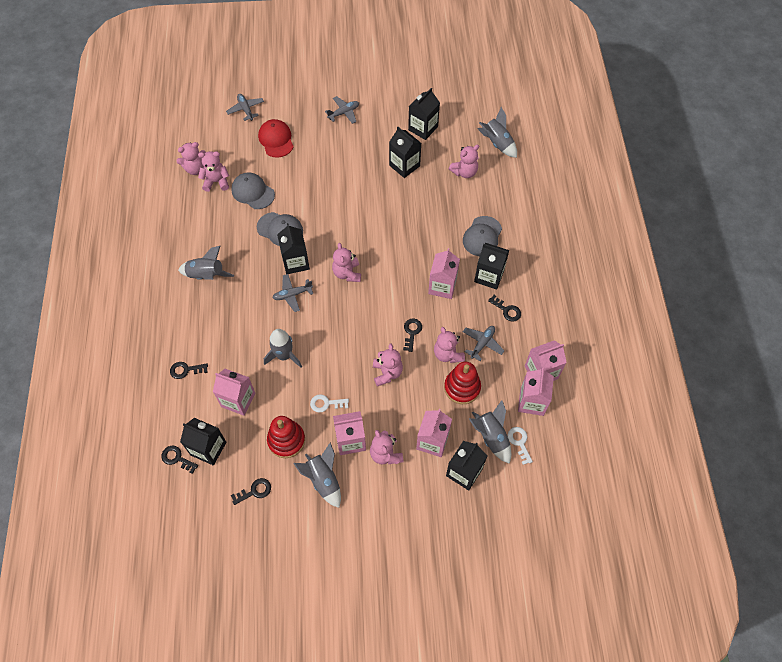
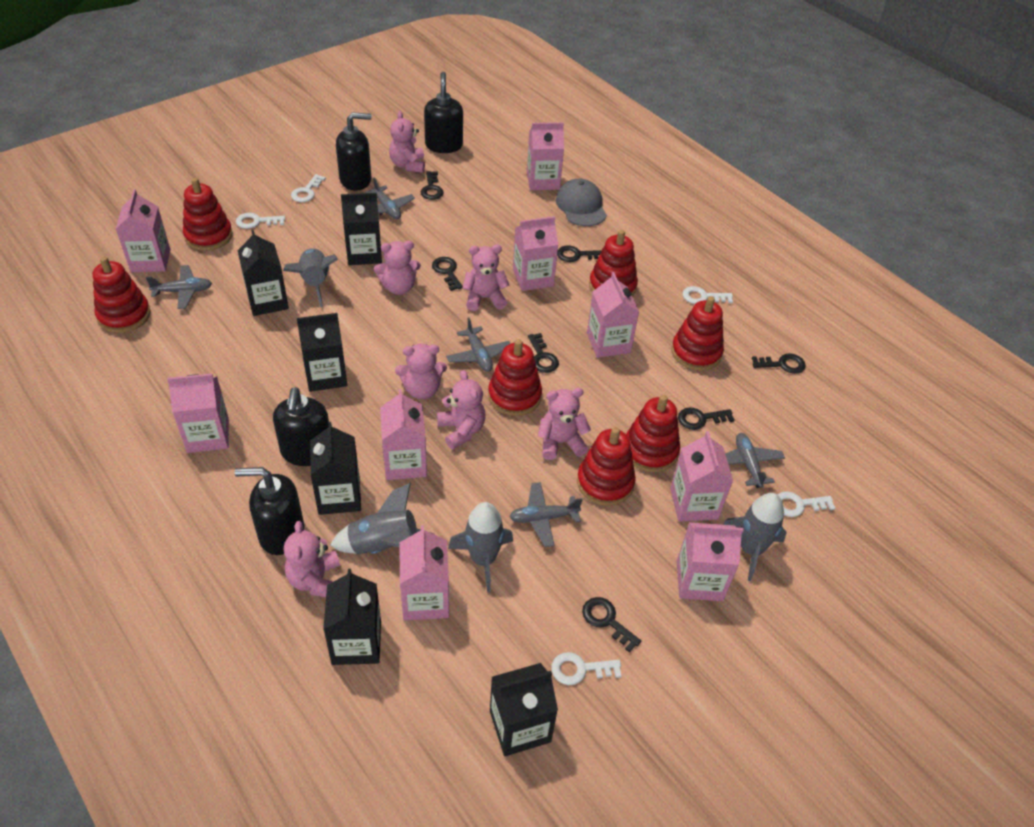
black key: [161,446,198,474] [170,362,208,379] [231,478,271,505] [403,319,422,352] [488,295,521,321] = 5 -> [421,171,444,200] [432,257,463,291] [528,333,559,373] [557,245,602,262] [582,597,641,652] [678,407,734,430] [752,353,806,374] = 7
black soap dispenser: none = 0 -> [235,467,304,555] [273,387,329,466] [336,112,371,191] [424,72,463,153] = 4
grey cap: [231,173,275,209] [257,212,303,246] [463,216,502,256] = 3 -> [556,179,607,226] = 1
grey plane: [226,94,264,121] [273,274,313,312] [325,96,359,124] [463,326,505,361] = 4 -> [146,265,212,309] [365,177,415,219] [446,318,511,372] [509,482,582,547] [725,433,785,488] = 5
grey rocket: [178,246,234,280] [264,329,302,368] [293,442,341,508] [469,400,511,464] [478,107,517,158] = 5 -> [283,248,338,307] [330,483,435,554] [448,502,513,593] [723,493,787,581] = 4
pink carton: [213,369,256,416] [333,411,366,455] [416,409,452,457] [428,248,460,299] [518,367,554,416] [525,340,567,381] = 6 -> [116,189,170,272] [167,373,229,453] [380,389,427,480] [399,525,449,621] [513,216,559,291] [527,122,564,190] [587,272,639,358] [670,431,733,522] [677,522,743,601] = 9
red cap: [258,119,294,158] = 1 -> none = 0
red stacking toy: [267,416,305,458] [444,362,481,404] = 2 -> [93,256,151,333] [183,178,233,251] [488,339,542,416] [577,427,636,506] [589,230,638,296] [626,395,680,472] [671,296,724,371] = 7
white key: [310,394,349,413] [508,427,533,465] = 2 -> [236,213,285,229] [291,174,326,202] [552,652,621,685] [683,286,733,304] [777,491,835,517] = 5

